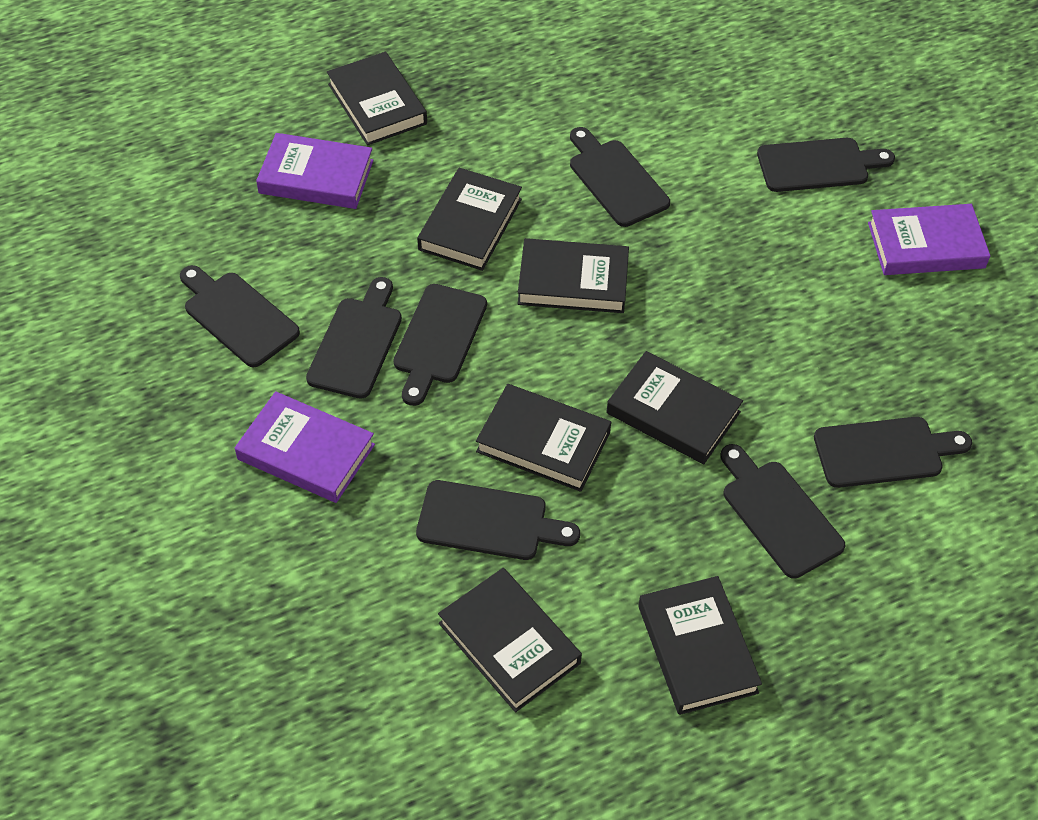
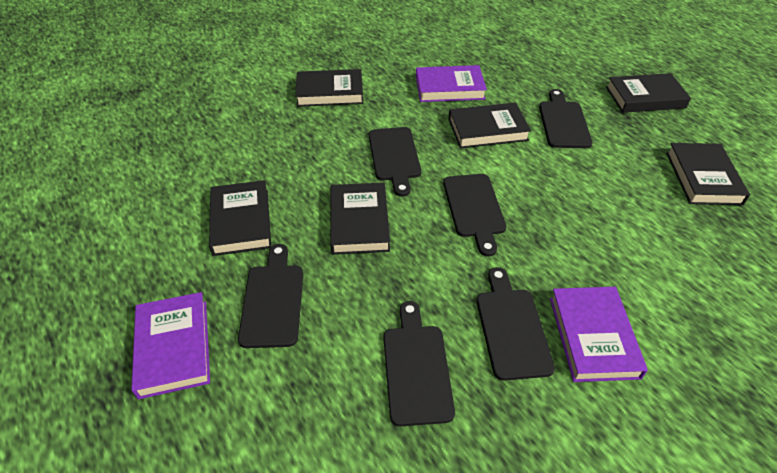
black book: [327,52,427,145] [417,168,522,271] [438,568,582,712] [476,384,611,492] [518,238,629,313] [606,351,743,464] [638,576,762,715] = 7 -> [209,180,271,256] [295,69,363,107] [330,183,390,255] [448,103,531,148] [606,73,691,113] [666,143,750,205] = 6
black cutting board: [180,265,300,368] [306,277,402,399] [393,284,487,406] [416,480,580,560] [570,127,670,227] [720,444,845,579] [757,138,895,192] [814,417,972,488] = 8 -> [238,244,303,348] [369,127,421,197] [383,301,455,427] [443,174,506,257] [477,267,555,381] [539,89,592,148] = 6

